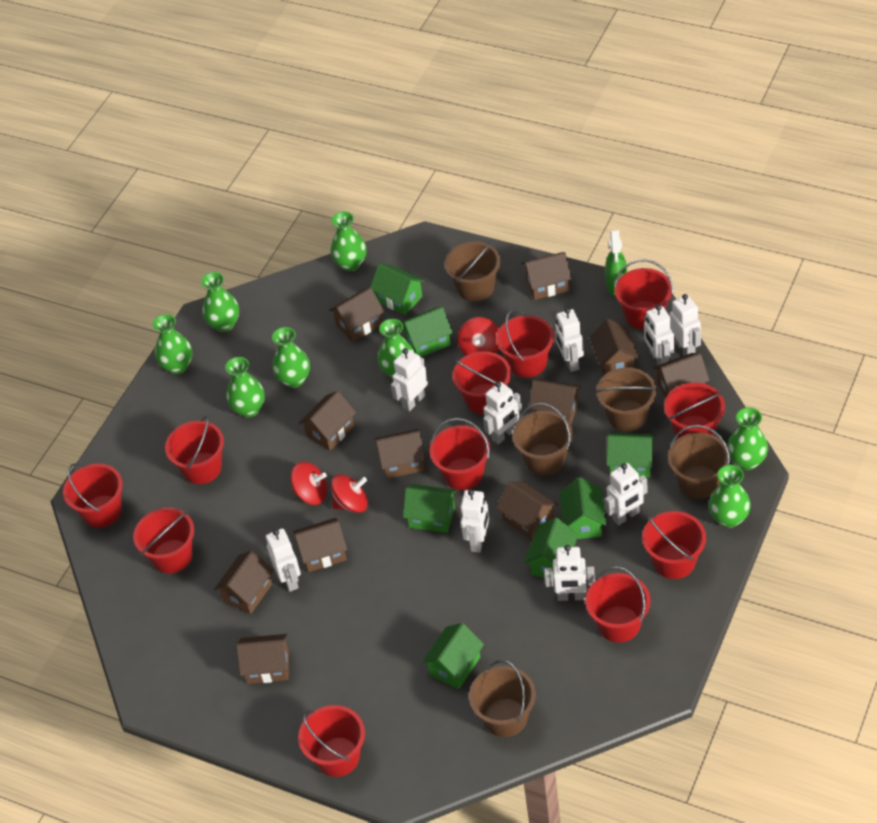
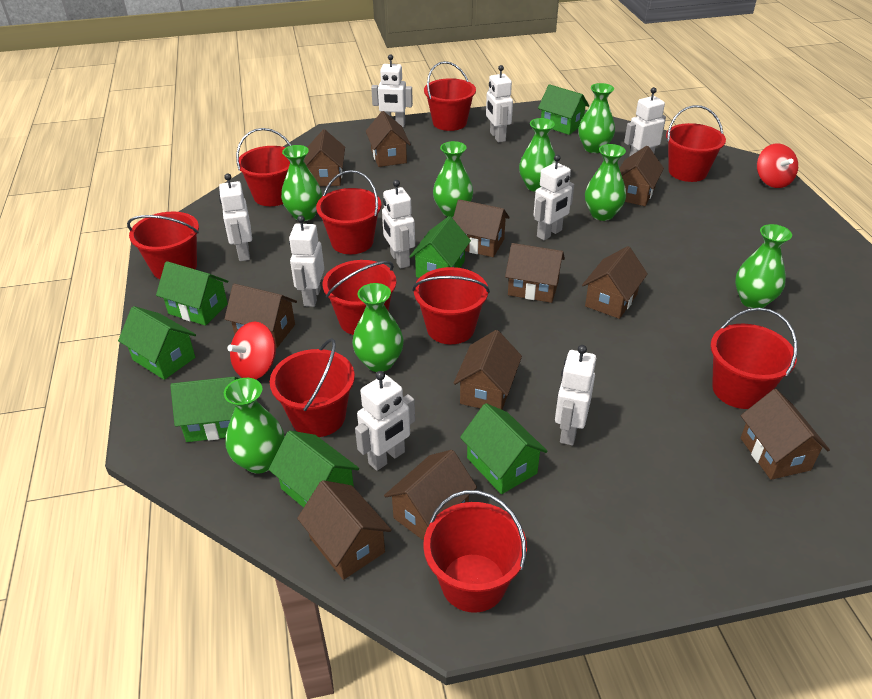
brown bucket: [445,241,501,302] [469,660,536,737] [512,403,573,476] [595,367,658,432] [668,425,730,499] = 5 -> none = 0
green spray bottle: [605,230,627,296] = 1 -> none = 0
red bucket: [63,463,123,528] [133,508,194,574] [165,416,224,484] [298,705,365,777] [430,418,490,490] [453,351,511,414] [496,309,554,378] [585,566,651,643] [614,259,673,330] [642,511,706,579] [664,382,725,439] = 11 -> [127,212,199,279] [236,128,292,206] [270,338,355,437] [316,170,382,254] [323,260,396,335] [412,267,490,344] [423,490,527,613] [424,61,476,131] [666,105,726,182] [710,308,797,409] = 10
red spinning top: [291,462,327,505] [331,474,368,513] [458,317,499,356] = 3 -> [227,322,276,379] [757,144,798,188] = 2

